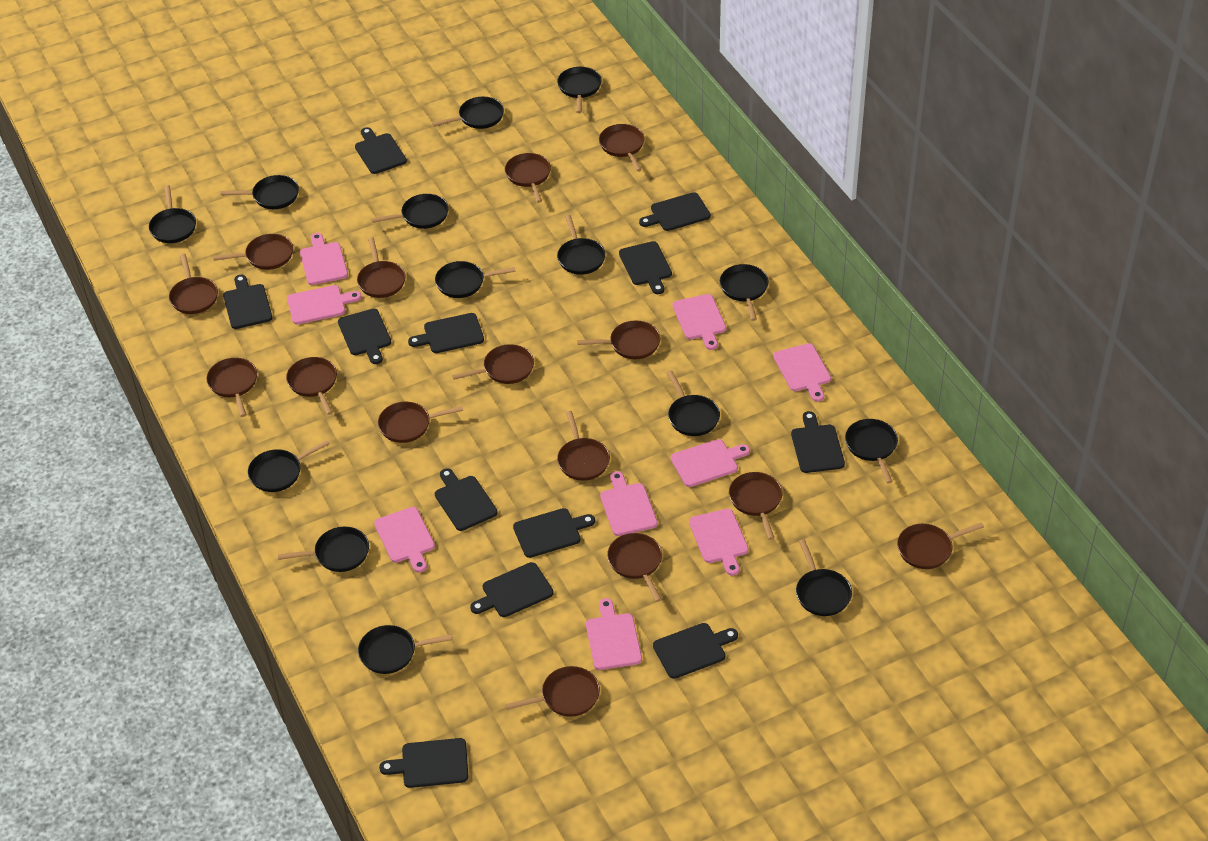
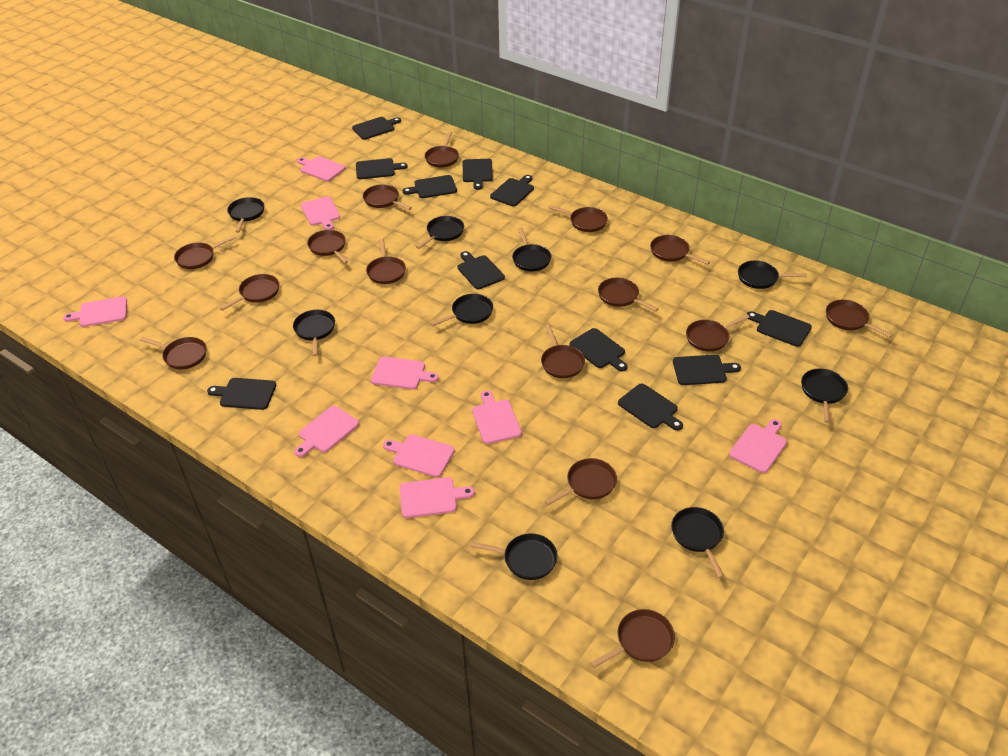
black cutting board: [223,275,272,329] [338,309,391,364] [355,127,407,174] [379,738,468,788] [408,313,484,353] [435,468,498,531] [470,562,554,617] [513,508,595,558] [619,241,672,294] [639,192,711,231] [653,623,738,679] [791,411,845,473] = 12 -> [207,378,276,410] [352,117,401,140] [356,158,408,179] [403,175,457,198] [457,251,505,289] [463,159,493,190] [490,175,534,206] [570,328,628,371] [618,384,683,431] [673,355,741,385] [747,310,812,347] = 11
black pan: [149,185,196,243] [221,175,299,209] [248,440,330,492] [278,527,369,572] [358,625,452,674] [371,194,449,229] [432,97,504,129] [435,261,516,298] [557,67,602,113] [557,215,605,275] [667,370,720,436] [720,264,769,321] [796,539,852,616] [845,419,898,483] = 14 -> [227,197,264,233] [293,310,335,356] [416,216,464,249] [430,294,493,326] [470,533,558,580] [512,227,551,272] [671,507,724,578] [738,260,807,289] [801,369,848,423] = 9

